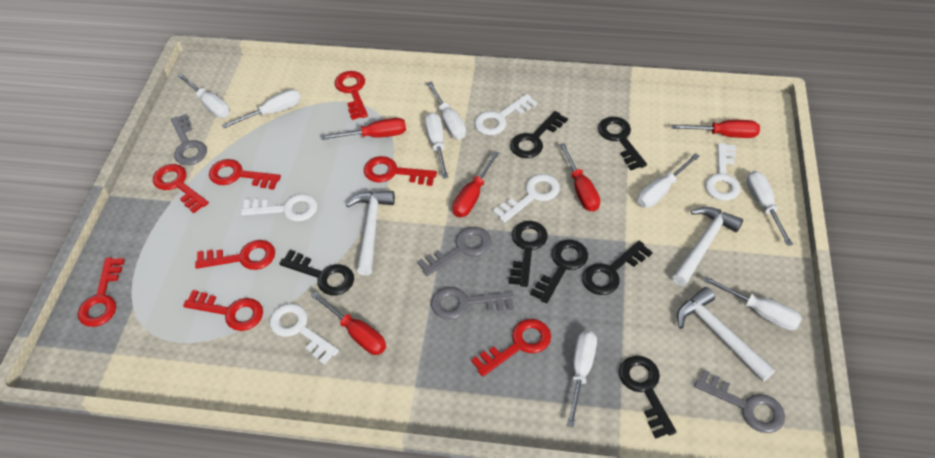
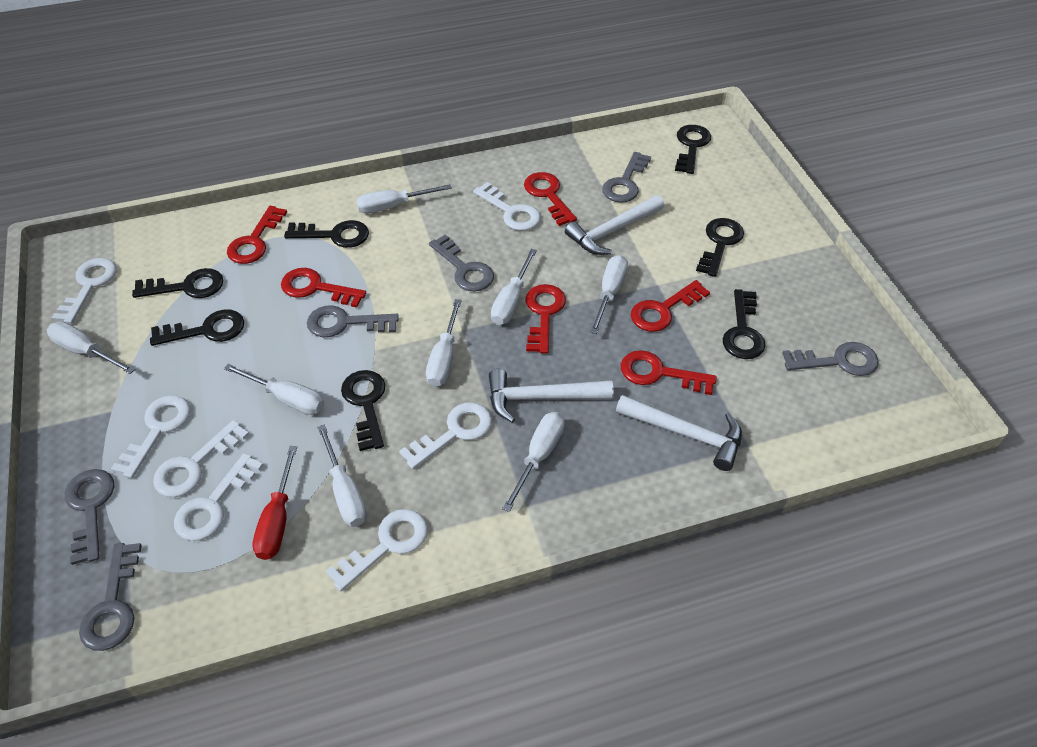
grey key: [171,114,207,165] [417,227,492,276] [431,287,514,320] [694,370,785,433] = 4 -> [65,469,115,565] [79,543,142,651] [307,305,399,337] [429,235,494,292] [602,152,651,203] [782,342,879,376] = 6
red key: [78,258,125,327] [153,164,209,213] [183,290,263,331] [195,240,275,270] [209,159,281,190] [335,71,368,120] [364,156,437,186] [471,319,551,377] = 8 -> [227,206,287,264] [281,268,366,308] [524,172,577,226] [525,284,566,354] [621,350,717,395] [631,280,710,332] = 6
red screwdriver: [311,292,386,355] [321,118,406,140] [453,151,499,217] [559,143,600,212] [671,120,760,138] = 5 -> [252,446,297,560] = 1
white key: [241,194,318,222] [269,303,339,365] [474,94,537,135] [493,174,560,223] [705,143,741,201] = 5 -> [52,258,117,324] [111,395,191,478] [153,420,249,497] [174,453,263,541] [326,509,428,591] [399,402,492,469] [473,182,541,231] = 7

